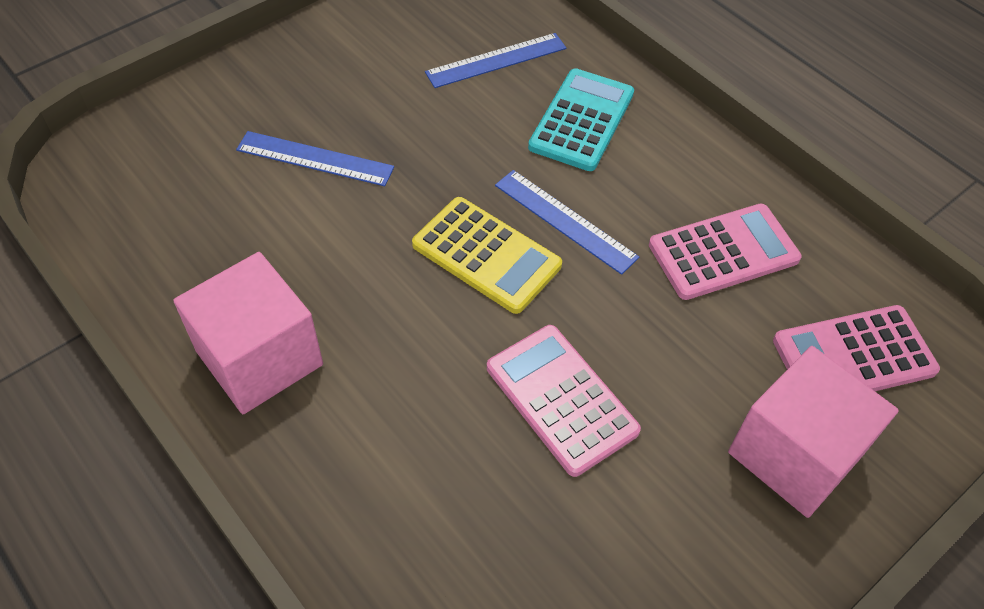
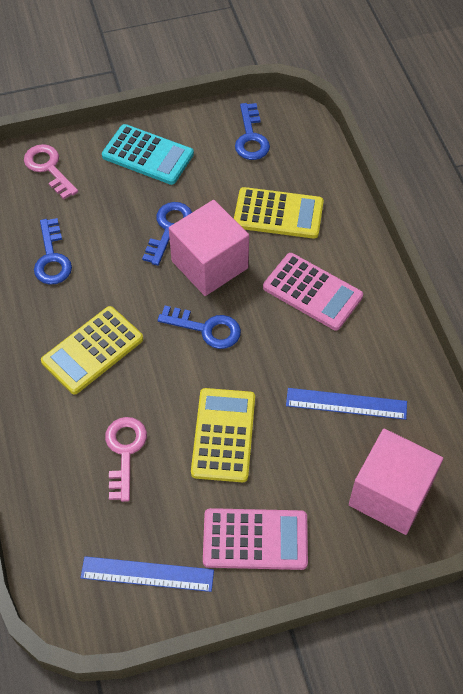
blue key: none = 0 -> [34,218,72,285] [142,202,192,266] [158,306,241,349] [235,103,270,160] = 4
blue ruler: [236,131,394,186] [425,33,566,88] [495,170,639,275] = 3 -> [80,556,214,592] [286,388,407,420] = 2
pink calculator: [487,325,641,477] [649,204,802,300] [773,305,940,391] = 3 -> [203,508,308,570] [263,253,363,330] = 2
pink key: none = 0 -> [24,144,78,200] [105,417,147,502] = 2
yellow calculator: [412,197,562,314] = 1 -> [41,306,143,394] [191,388,255,482] [234,187,324,239] = 3

